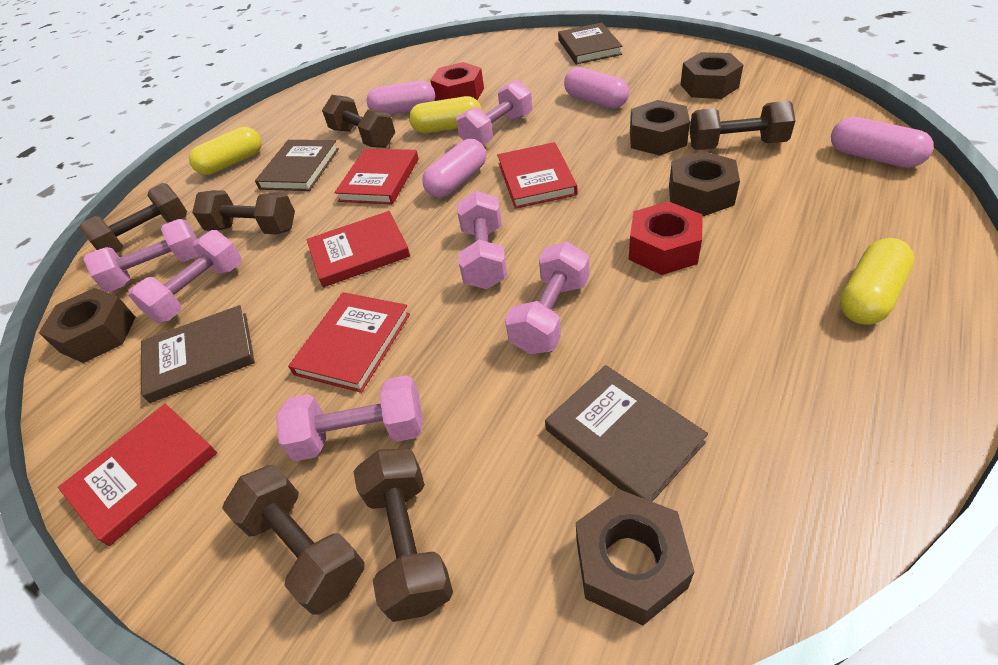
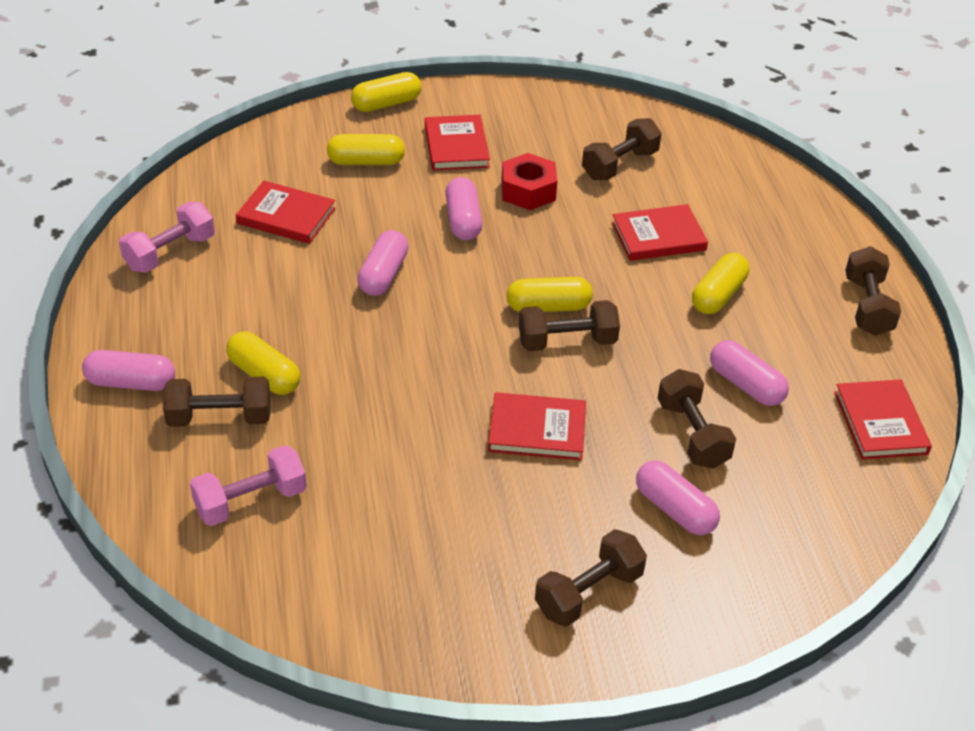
brown book: [141,305,255,403] [255,140,339,191] [545,365,708,502] [558,23,622,64] = 4 -> none = 0
brown nut: [39,288,136,363] [576,490,695,625] [630,100,690,156] [669,151,740,216] [680,52,743,99] = 5 -> none = 0
pink capsule: [367,80,435,115] [422,139,486,198] [564,67,629,109] [831,117,934,168] = 4 -> [82,350,175,391] [357,230,409,296] [445,177,483,240] [636,460,720,535] [710,340,789,406] = 5
pink dumbbell: [84,219,198,292] [128,230,242,323] [276,375,423,461] [456,80,532,145] [457,191,507,289] [505,242,589,354] = 6 -> [119,202,215,273] [190,445,307,526] = 2
red nut: [430,62,484,101] [629,201,703,275] = 2 -> [501,153,557,210] = 1
yellow capsule: [189,127,261,175] [409,96,482,133] [840,238,914,325] = 3 -> [226,331,300,395] [327,134,405,165] [351,72,421,112] [507,277,593,312] [692,253,749,314] = 5

